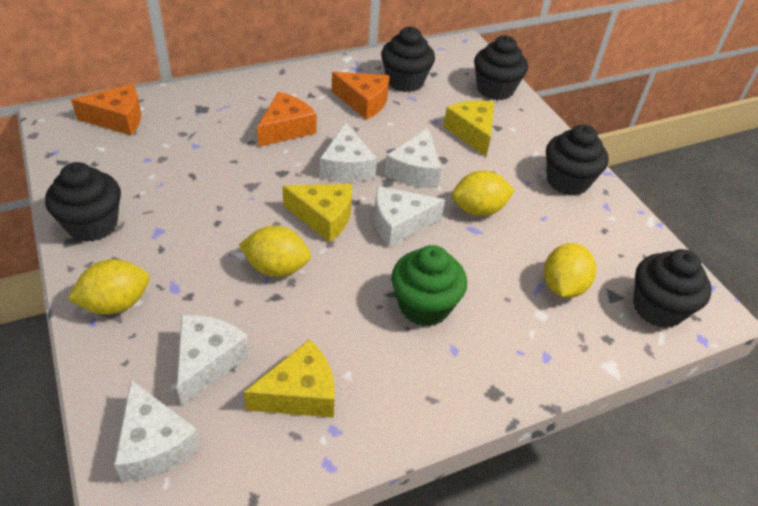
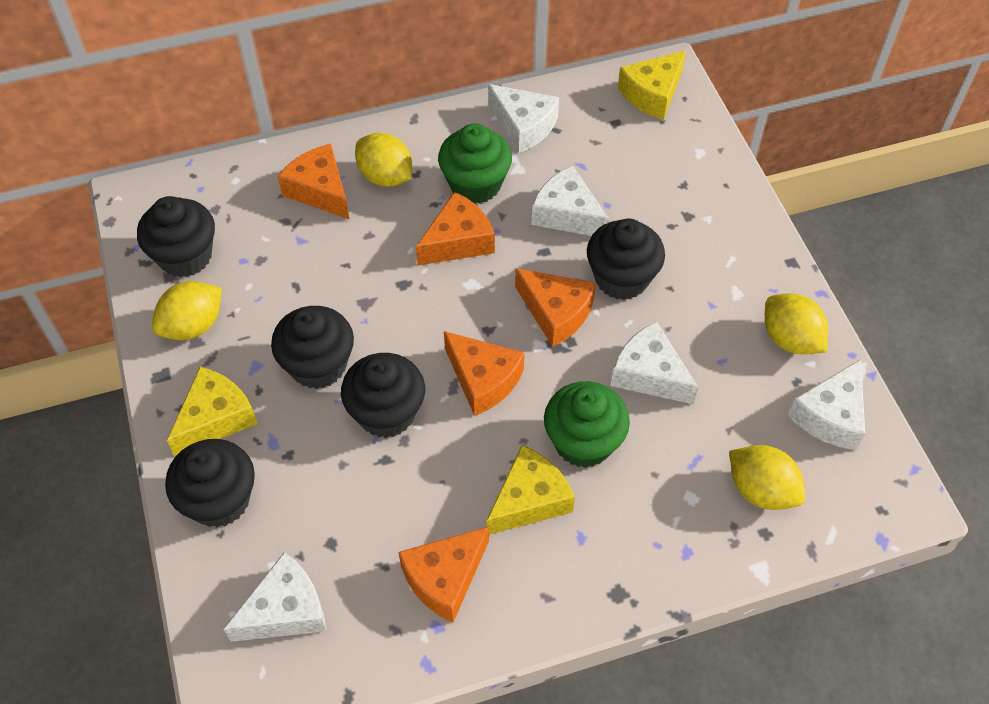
green cupcake: [391,245,467,326] = 1 -> [438,123,512,204] [544,381,630,468] = 2
orange cheese: [71,84,141,135] [257,92,317,147] [332,72,390,120] = 3 -> [278,144,349,219] [398,527,489,622] [416,192,495,265] [444,331,524,416] [515,268,596,347] = 5

